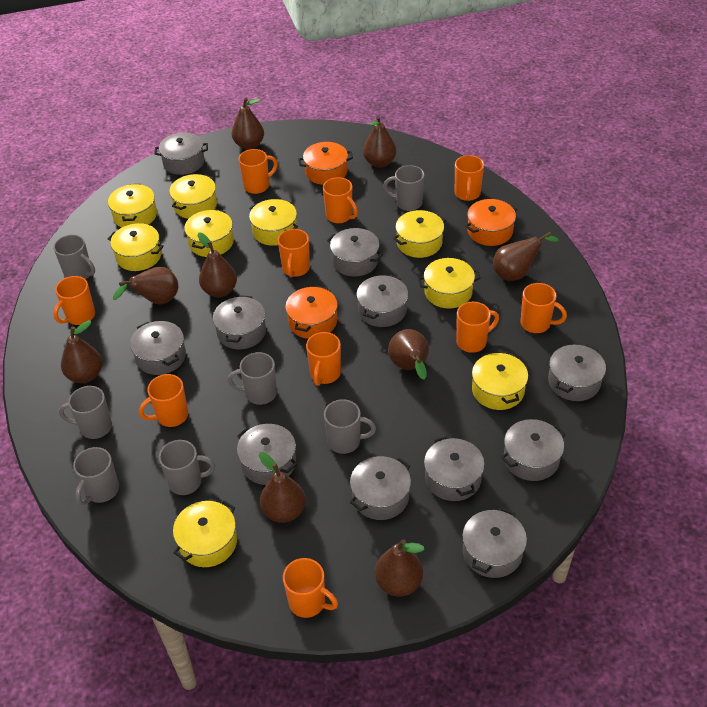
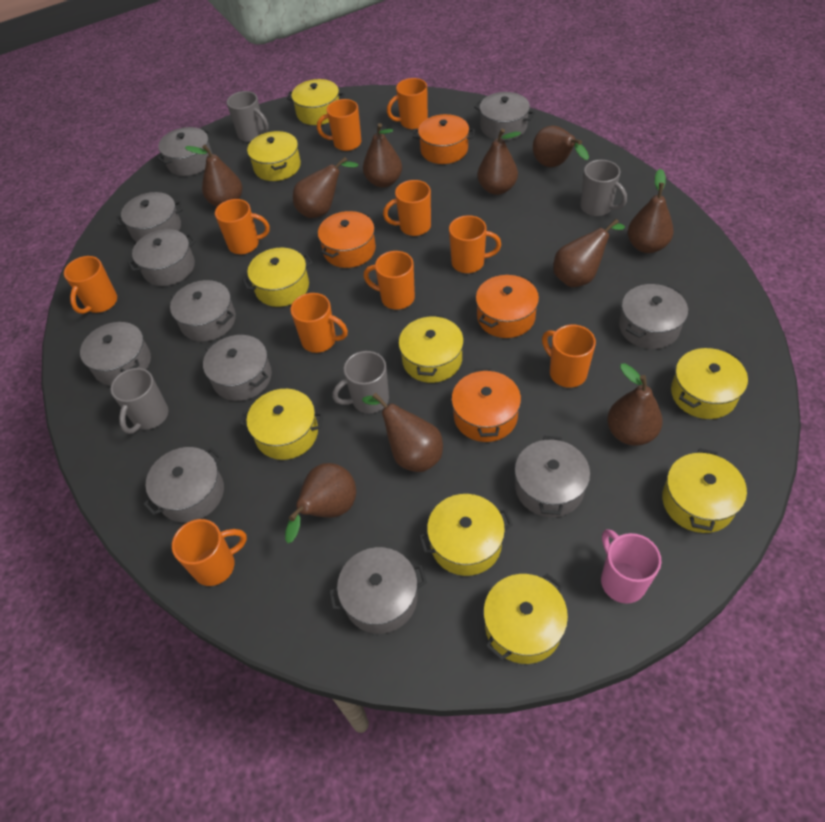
brown pear: [61,320,102,383] [113,267,178,305] [197,233,237,297] [232,98,264,150] [259,452,306,523] [363,116,396,168] [375,539,425,596] [388,329,429,379] [493,232,559,281] = 9 -> [185,145,242,207] [285,463,356,543] [293,157,358,218] [362,393,443,472] [363,123,402,188] [477,129,521,195] [533,126,589,167] [553,219,625,287] [607,363,663,446] [628,169,674,253] = 10
grey mug: [54,235,95,279] [59,386,112,439] [73,447,119,505] [159,440,215,495] [228,352,277,405] [324,399,376,454] [383,165,424,211] = 7 -> [110,368,168,434] [227,91,269,142] [332,351,389,413] [580,160,627,216] = 4
orange pot: [285,285,338,339] [298,142,353,185] [465,199,517,246] = 3 -> [318,211,376,268] [413,114,475,164] [451,368,521,442] [476,275,539,338] = 4
pink mug: none = 0 -> [601,529,661,604] = 1

